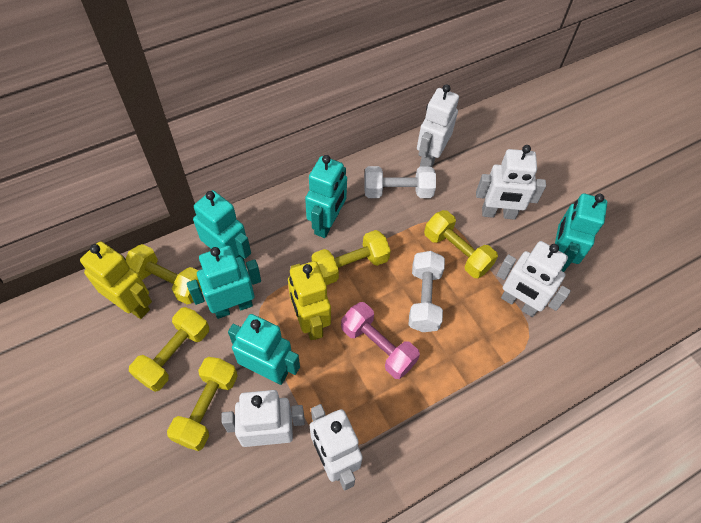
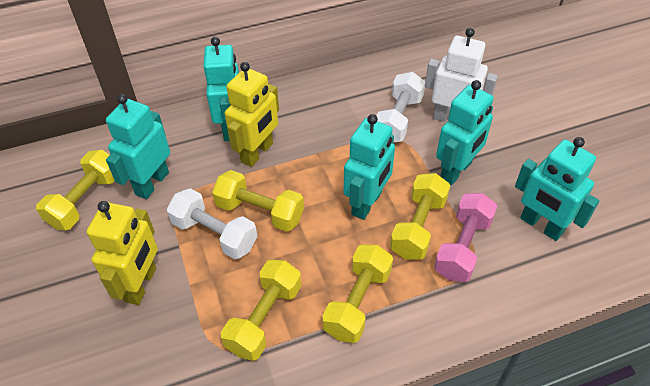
white robot: [222,390,305,447] [310,404,363,491] [417,84,459,167] [476,145,546,220] [497,241,571,317] = 5 -> [425,28,498,122] = 1

